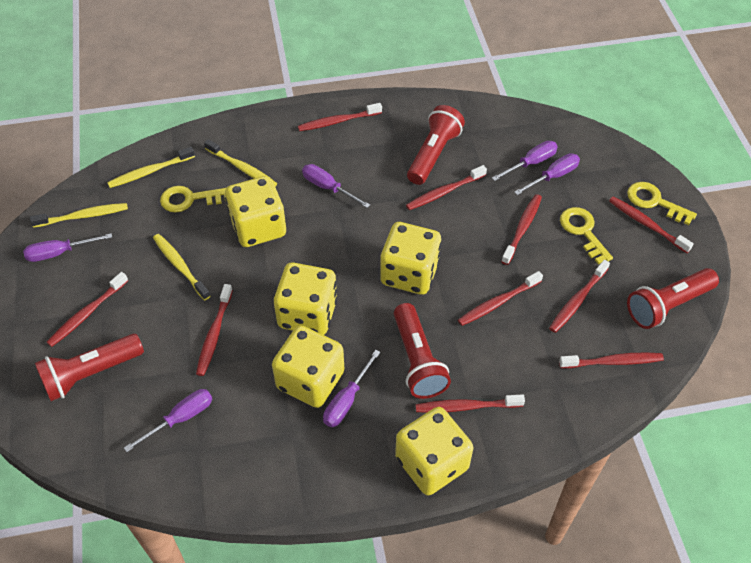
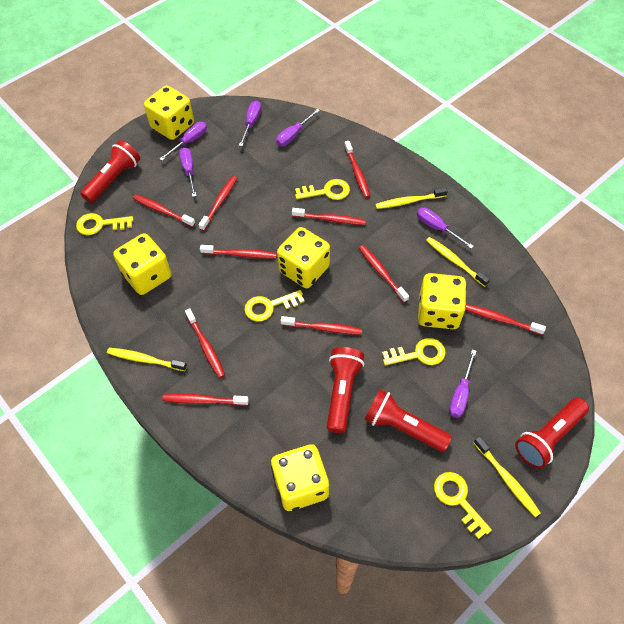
yellow key: [160,186,226,212] [560,207,613,264] [627,182,697,225] = 3 -> [76,213,133,235] [244,290,305,322] [295,179,350,200] [382,338,446,366] [434,472,492,539] = 5

